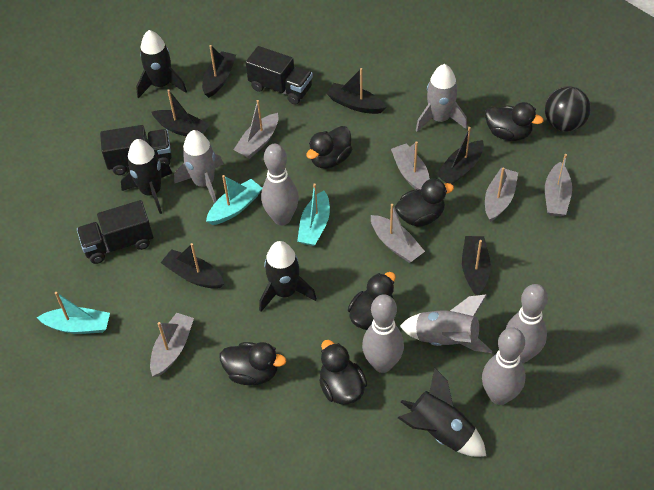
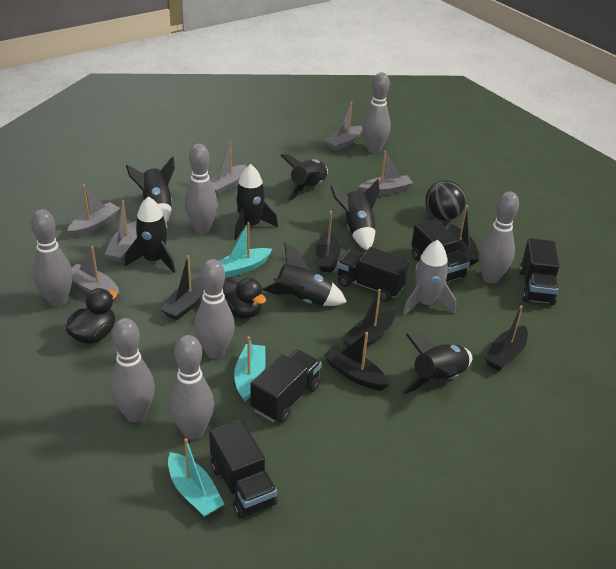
black duck: [220,342,286,385] [306,126,352,169] [319,340,367,404] [348,272,396,330] [395,179,454,227] [485,102,544,141] = 6 -> [66,288,117,343] [222,277,266,319] = 2
black rocket: [121,139,172,214] [136,30,187,98] [259,241,317,312] [398,368,486,457] = 4 -> [125,196,175,273] [126,156,175,222] [234,164,278,240] [263,243,347,306] [280,154,328,201] [330,179,380,250] [402,334,472,394] = 7
black truck: [77,200,153,264] [100,125,172,175] [245,46,313,105] = 3 -> [209,419,278,519] [251,350,321,423] [337,247,409,302] [411,219,470,282] [519,238,559,305] = 5
grey bowling pin: [261,144,299,225] [362,294,404,373] [482,327,525,405] [506,284,548,363] = 4 -> [31,209,73,307] [110,318,155,422] [169,335,214,440] [185,144,218,234] [194,259,235,359] [362,72,391,153] [479,191,519,283] = 7
grey rocket: [174,130,223,203] [400,295,492,353] [416,64,467,132] = 3 -> [403,240,456,316] = 1

